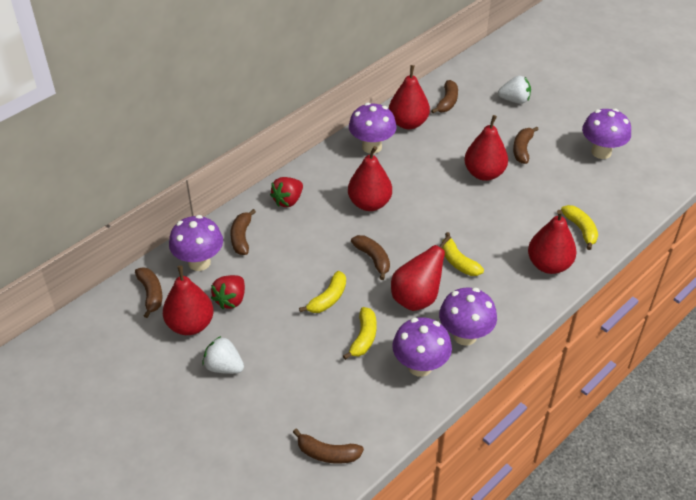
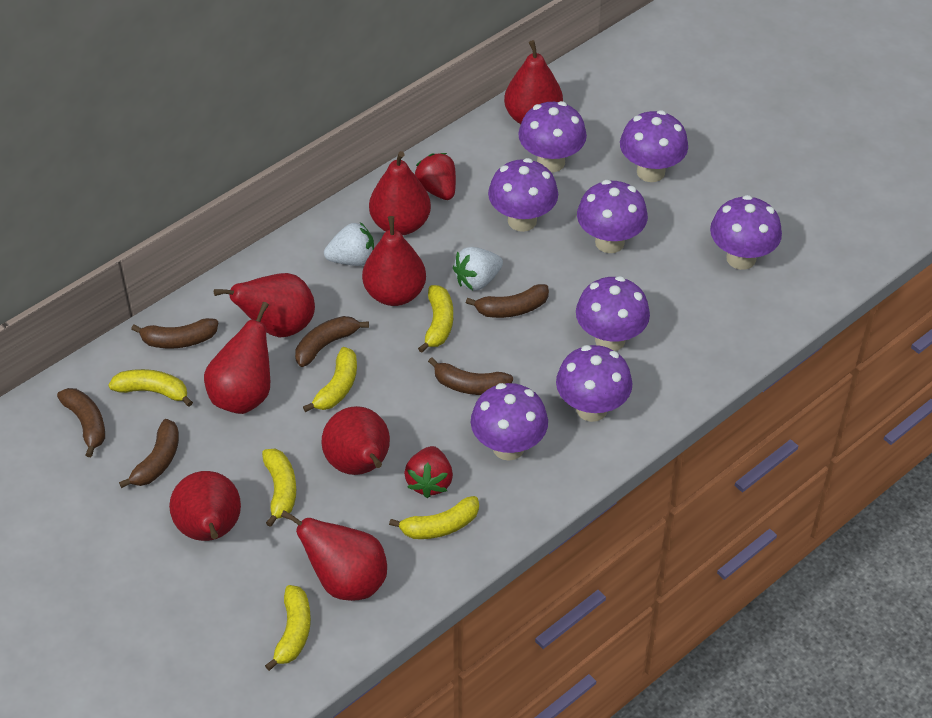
purple mushroom: [169,215,223,271] [349,103,397,154] [392,317,452,377] [439,287,497,346] [582,109,631,159] = 5 -> [471,383,548,461] [488,158,558,232] [518,101,587,172] [556,345,632,422] [576,276,650,351] [577,180,648,253] [620,110,688,182] [710,195,782,270] = 8
red pear: [163,266,214,335] [348,146,392,211] [389,65,430,129] [391,235,451,311] [464,115,508,181] [528,210,577,274] = 6 -> [169,471,241,541] [204,302,270,414] [214,273,315,337] [281,510,387,601] [321,406,390,475] [362,216,426,306] [369,151,431,235] [504,40,563,124] = 8
yellow banana: [299,271,346,313] [343,307,377,360] [442,232,484,276] [561,205,598,250] = 4 -> [109,369,193,407] [262,449,296,527] [265,585,311,671] [303,347,357,412] [389,496,479,539] [418,285,453,353] = 6

